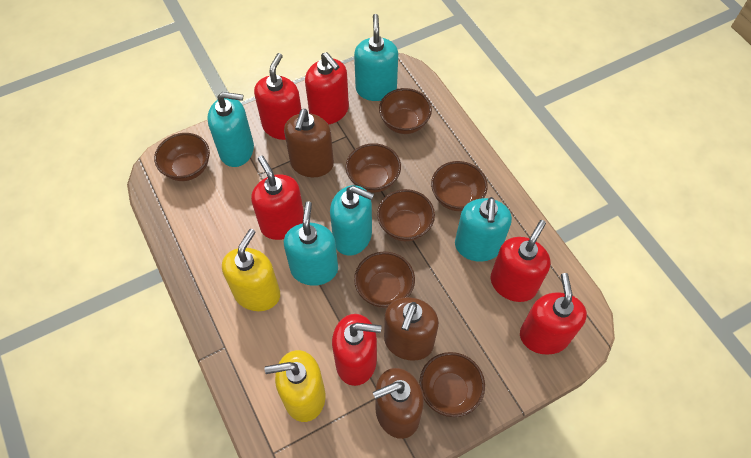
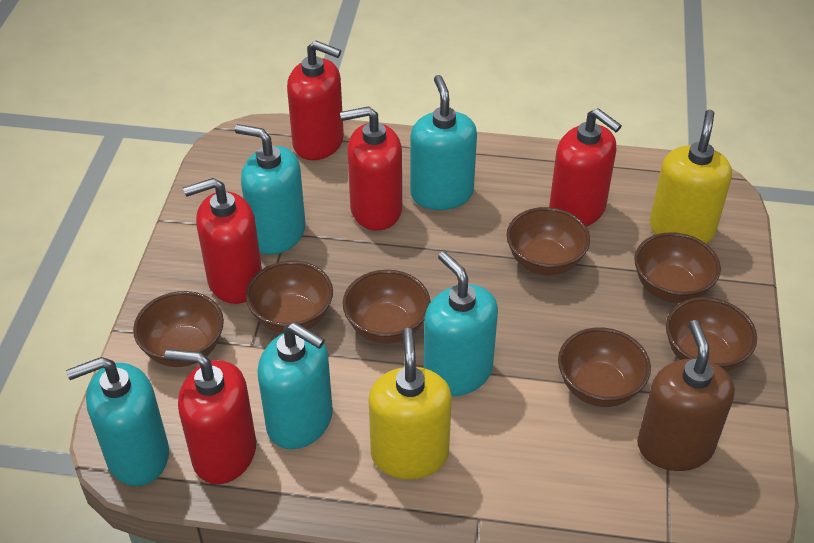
brown soap dispenser: [284,109,334,177] [373,368,424,439] [384,297,439,361] = 3 -> [637,320,735,471] = 1
red soap dispenser: [251,156,304,240] [254,53,301,140] [305,52,349,124] [332,314,381,386] [491,220,550,302] [520,273,587,355] = 6 -> [165,349,256,484] [183,178,262,304] [287,40,344,160] [340,106,402,231] [549,108,622,226] = 5

